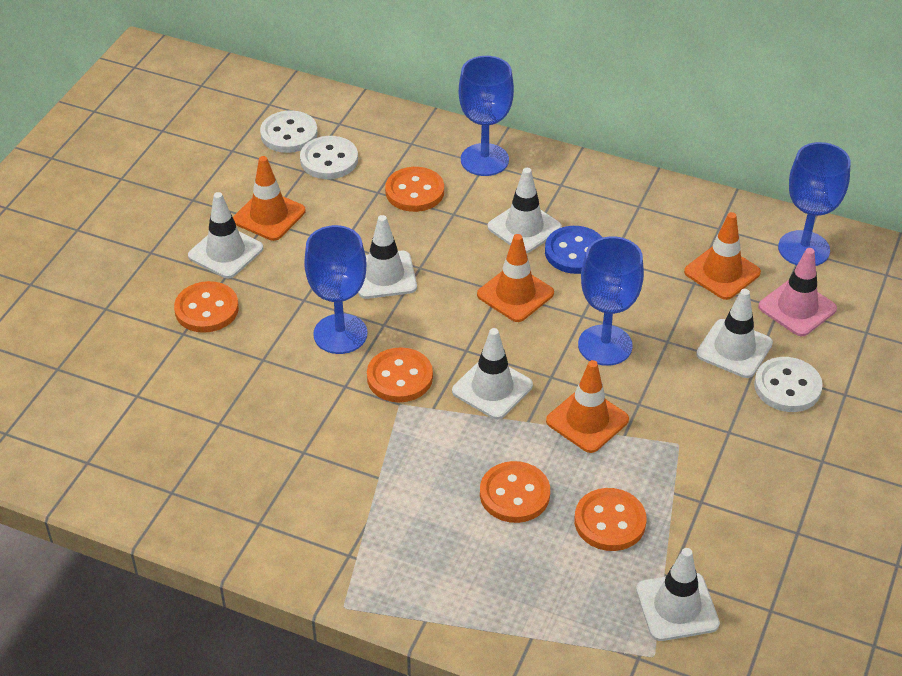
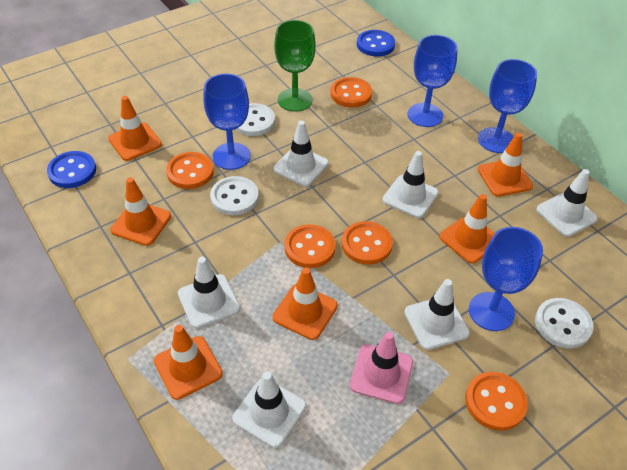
blue button: [545,226,603,274] = 1 -> [47,151,96,188] [357,30,395,56] = 2
green goblet: none = 0 -> [274,20,316,112] = 1
orange traffic cone: [233,156,306,241] [477,234,554,322] [546,360,629,453] [684,212,761,300] = 4 -> [108,96,162,161] [111,177,171,246] [154,325,223,400] [273,267,338,340] [439,194,495,264] [478,132,533,197] = 6

